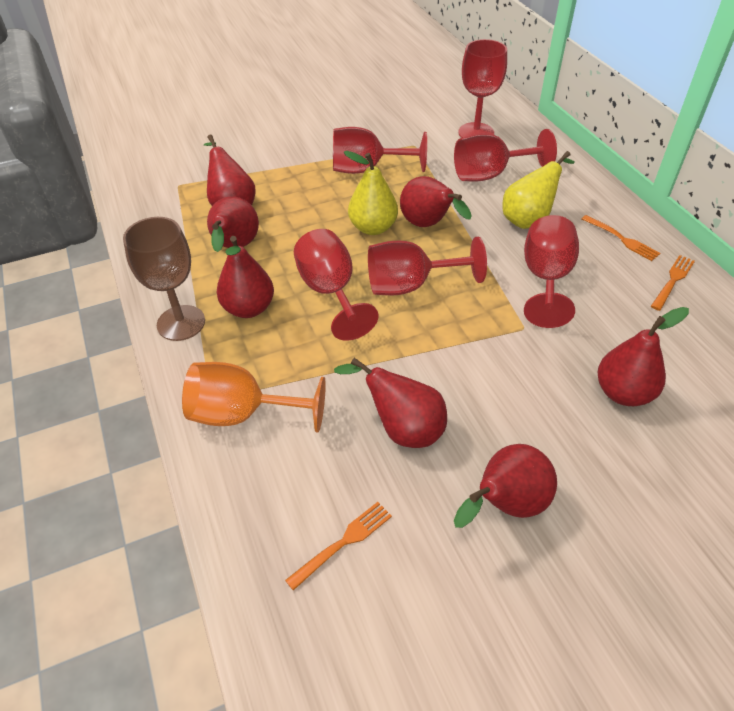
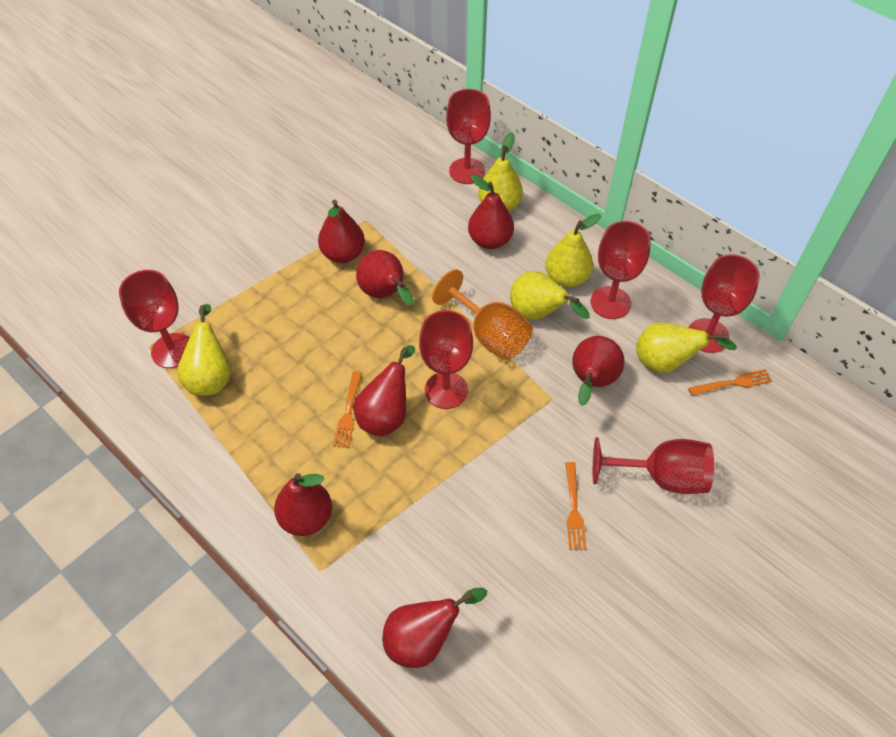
brown goblet: [123,217,205,341] = 1 -> none = 0
yellow pear: [344,151,398,235] [503,151,575,229] = 2 -> [177,304,231,396] [478,132,523,212] [510,271,590,320] [545,214,601,287] [636,322,737,373] = 5

